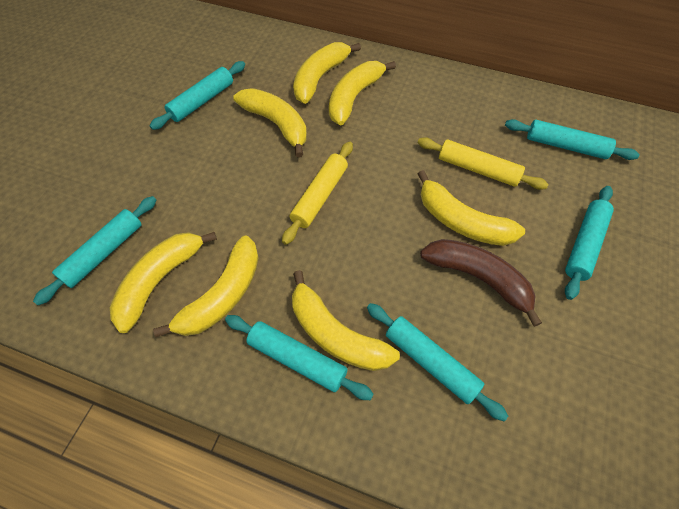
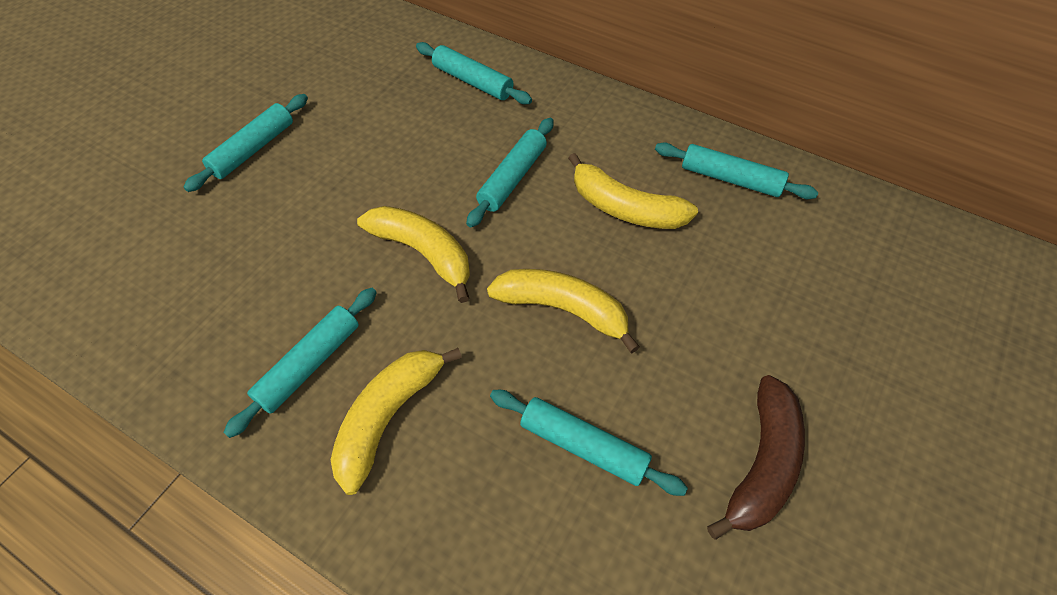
yellow banana: [110,232,217,333] [153,235,259,337] [233,88,307,158] [292,270,400,371] [293,42,361,104] [329,61,396,125] [418,170,525,246] = 7 -> [331,348,462,495] [357,206,470,303] [487,269,640,353] [568,153,698,229] = 4
yellow rolling pin: [282,142,353,245] [418,137,549,190] = 2 -> none = 0

